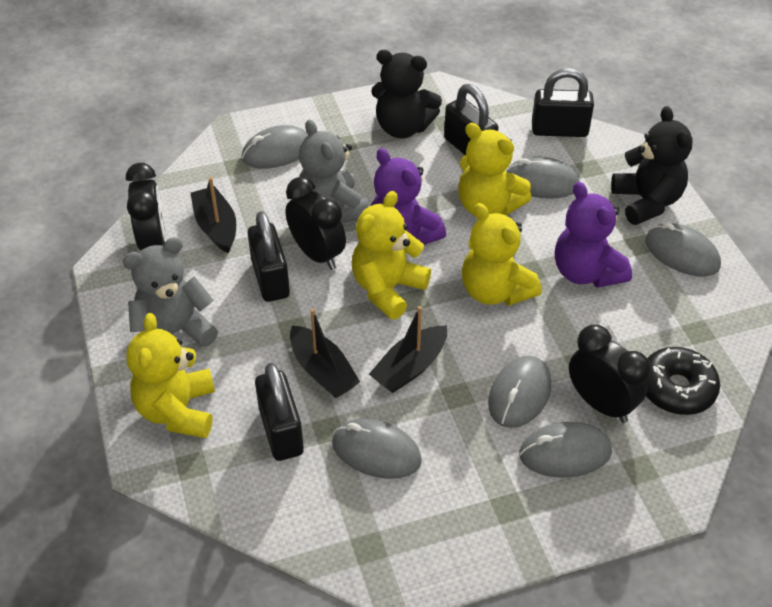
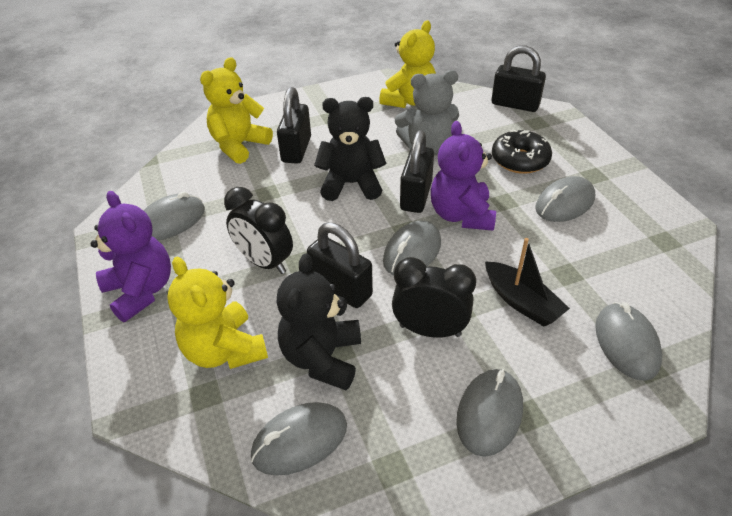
black boat: [191,177,236,253] [290,309,360,398] [369,306,447,393] = 3 -> [485,238,570,327] = 1
black clock: [126,163,166,251] [285,177,346,270] [569,325,651,423] = 3 -> [224,187,293,274] [392,257,476,338] = 2
grey teddy bear: [123,237,218,347] [299,119,369,223] = 2 -> [395,70,459,155] = 1
yellow teddy bear: [126,313,215,438] [352,191,431,320] [458,123,531,216] [462,203,542,306] = 4 -> [167,257,268,369] [200,57,273,164] [379,20,436,108] = 3

